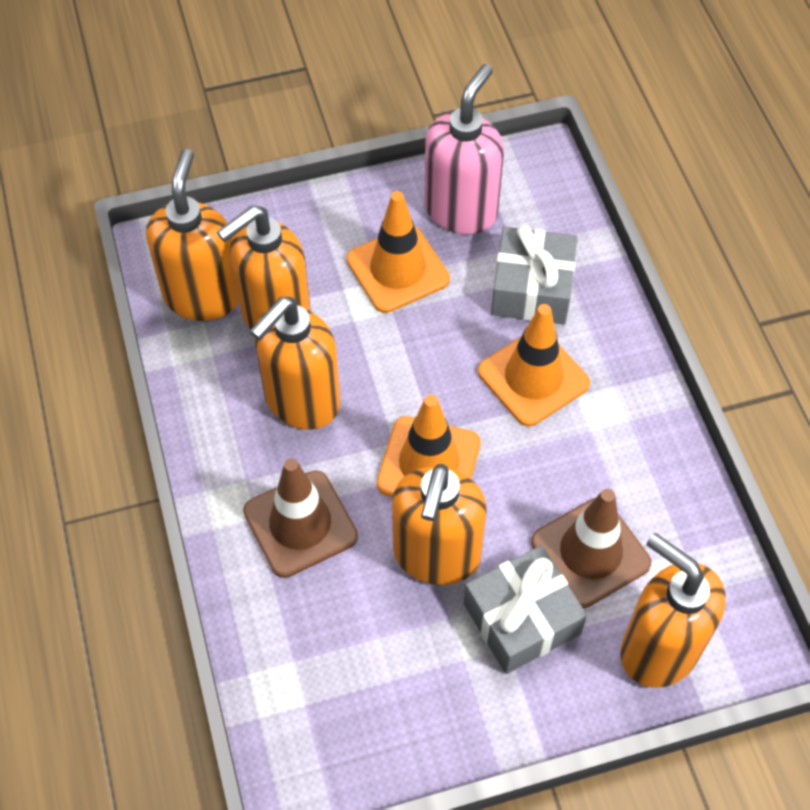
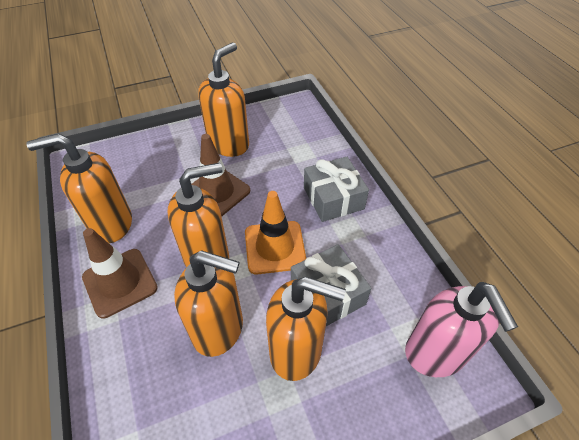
orange traffic cone: [346,191,450,313] [377,395,481,497] [478,304,590,426] = 3 -> [245,191,306,274] = 1

